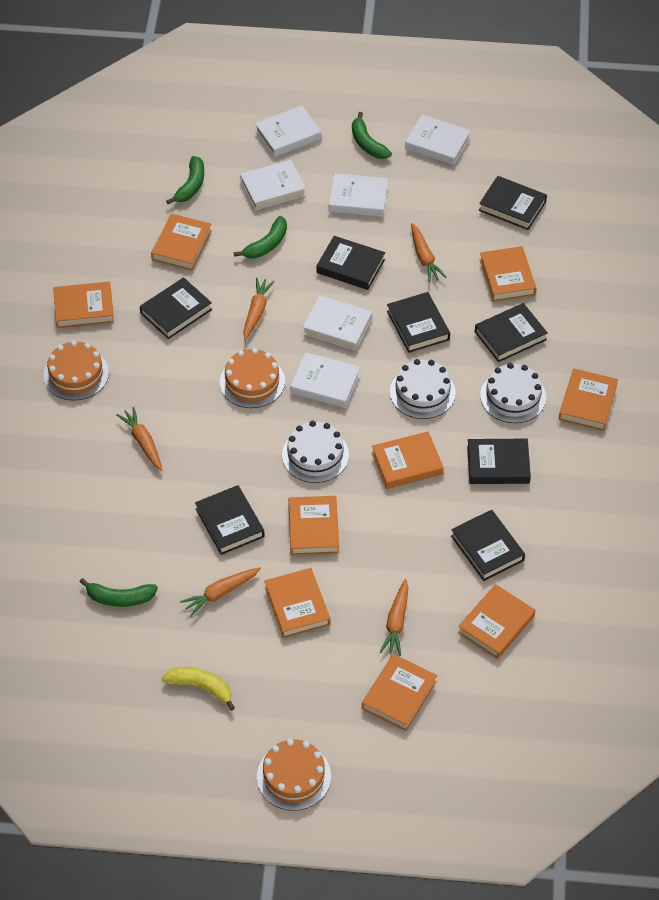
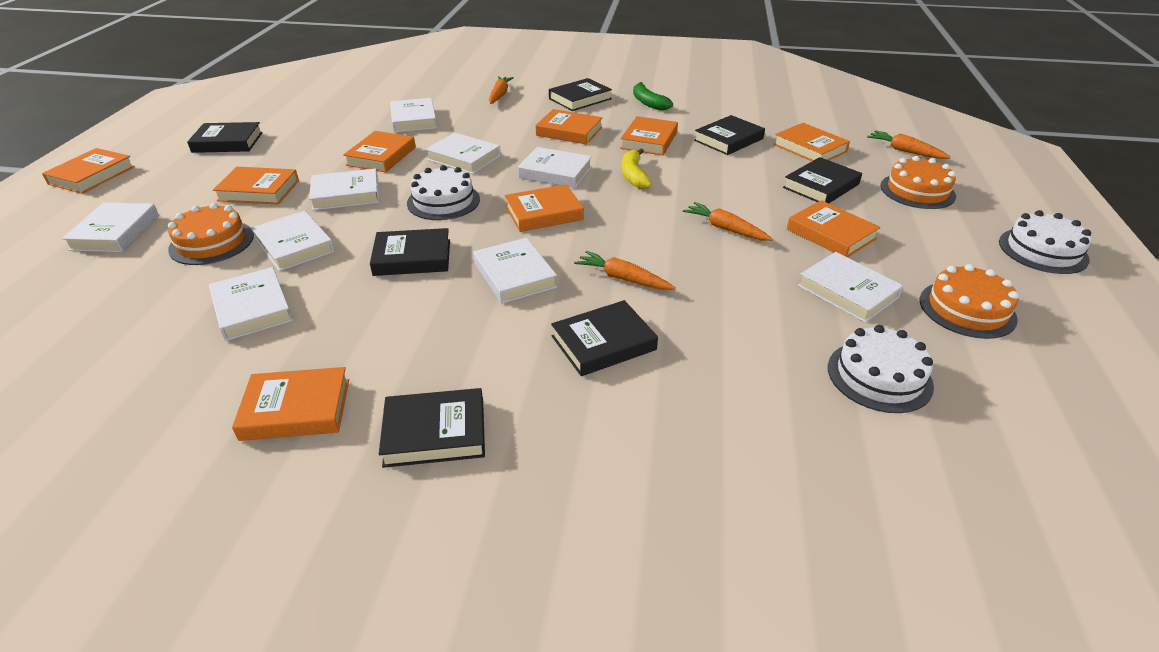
black book: [140,277,212,339] [195,485,264,555] [317,236,385,290] [387,292,450,353] [451,510,525,581] [467,439,531,484] [475,303,548,362] [479,176,547,230] = 8 -> [187,122,263,153] [370,228,450,276] [379,388,485,468] [549,78,612,111] [551,300,658,376] [694,115,765,155] [783,157,862,203] = 7
green banana: [79,578,158,607] [166,156,204,204] [234,216,287,259] [352,112,392,159] = 4 -> [633,82,673,110] = 1
orange carrot: [116,407,163,471] [180,567,261,617] [243,278,275,340] [380,579,408,656] [411,223,446,282] = 5 -> [489,76,514,104] [574,251,676,290] [683,202,773,241] [867,130,951,159] = 4
white book: [240,160,306,210] [255,105,321,157] [290,352,360,408] [303,295,372,351] [329,173,388,217] [405,114,471,165] = 6 -> [62,202,159,252] [209,267,293,341] [251,211,335,271] [309,168,379,211] [390,98,437,133] [425,132,501,174] [473,238,557,304] [518,147,592,188] [798,252,904,322] = 9

